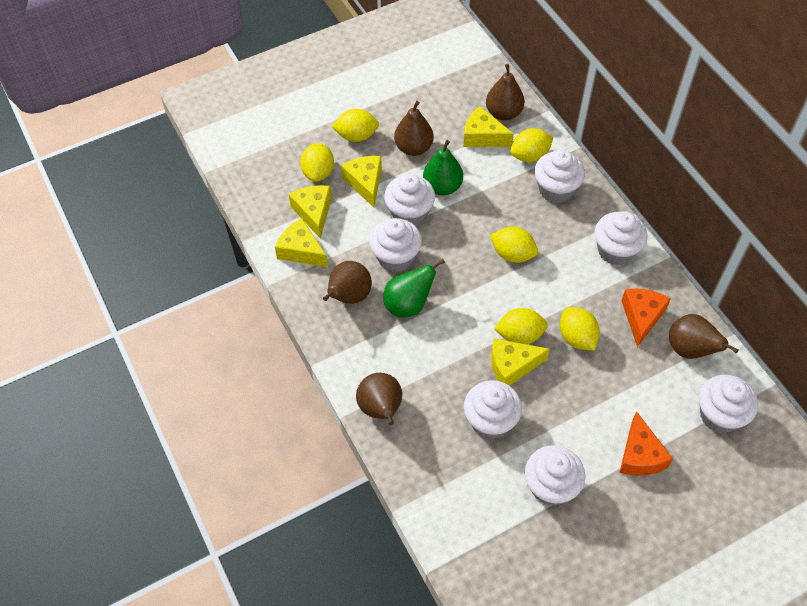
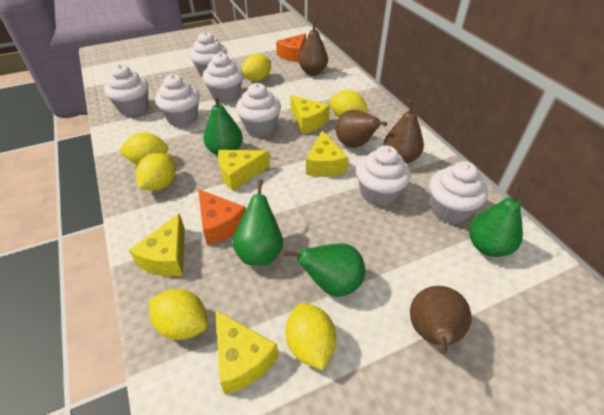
brown pear: [323,261,372,304] [356,373,402,425] [394,101,434,156] [486,64,524,121] [669,314,739,359] = 5 -> [298,20,328,75] [336,110,387,148] [383,100,424,164] [410,286,472,355] = 4
green pear: [383,259,445,318] [423,140,463,195] = 2 -> [203,95,243,156] [233,180,283,265] [283,243,365,297] [469,185,523,257] = 4

